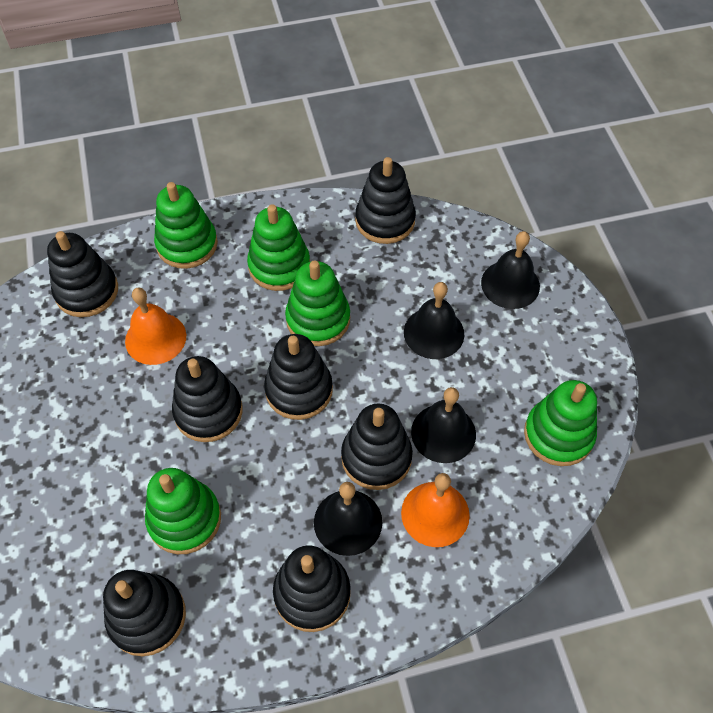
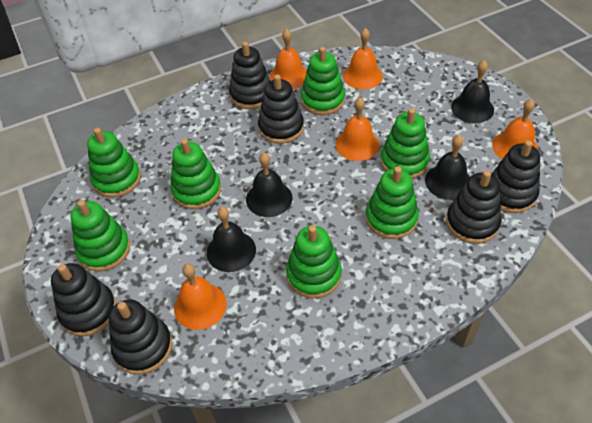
black stacking toy: [47,231,118,317] [103,570,186,656] [172,356,243,442] [264,334,333,420] [273,545,351,632] [341,403,413,490] [355,157,416,244] = 7 -> [51,263,116,336] [109,299,172,374] [229,42,270,109] [258,75,304,144] [446,170,501,244] [491,140,540,213] = 6
green stacking toy: [145,468,221,554] [154,182,218,269] [247,205,310,291] [285,261,350,346] [524,380,597,466] = 5 -> [70,200,130,272] [87,128,141,198] [171,139,221,209] [286,225,342,298] [301,47,345,115] [366,166,419,239] [380,108,430,179] = 7
orange bell: [125,288,186,365] [401,473,470,547] = 2 -> [174,264,227,330] [270,29,307,89] [336,97,380,161] [343,28,383,89] [492,99,538,159] = 5

